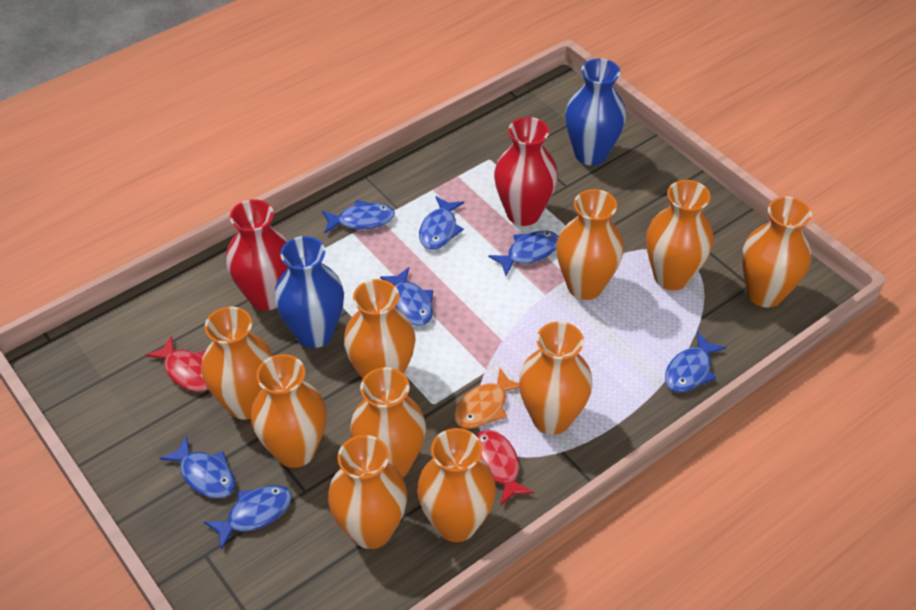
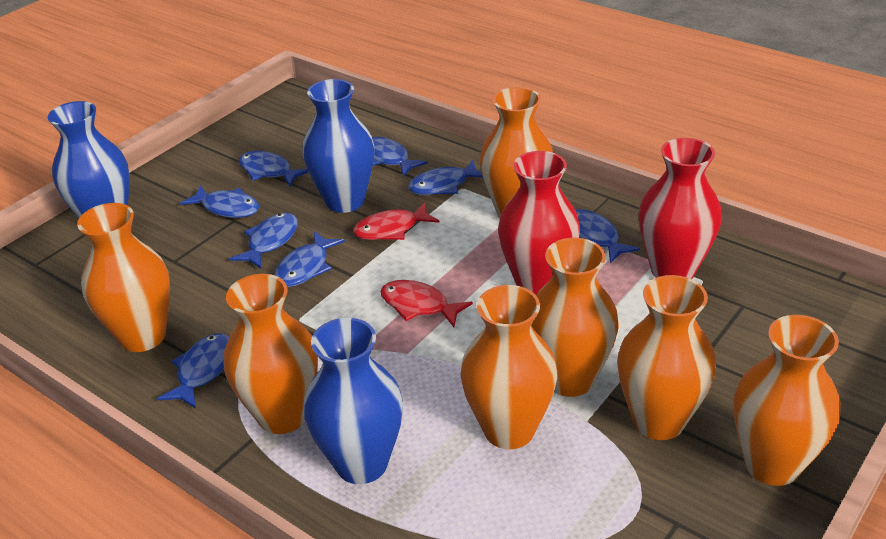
blue fish: [160,435,235,499] [204,485,292,550] [322,200,395,234] [380,267,433,326] [419,196,464,250] [488,231,559,276] [665,332,726,392] = 7 -> [157,333,229,409] [180,185,259,218] [230,213,298,269] [239,151,308,187] [275,231,345,287] [372,137,428,177] [408,160,483,195] [575,209,640,264] = 8
blue vase: [274,236,344,348] [565,58,626,166] = 2 -> [48,101,130,218] [302,79,374,213] [304,318,403,484] = 3
orange fish: [454,368,519,429] = 1 -> none = 0
orange vase: [202,307,273,420] [251,354,327,468] [328,435,407,549] [344,279,416,379] [350,367,426,477] [417,428,496,542] [519,322,593,435] [556,189,624,300] [646,180,713,290] [742,197,812,307] = 10 -> [77,203,170,352] [223,274,318,434] [460,285,557,449] [480,87,553,218] [531,238,619,397] [617,275,716,440] [734,315,841,486] = 7

